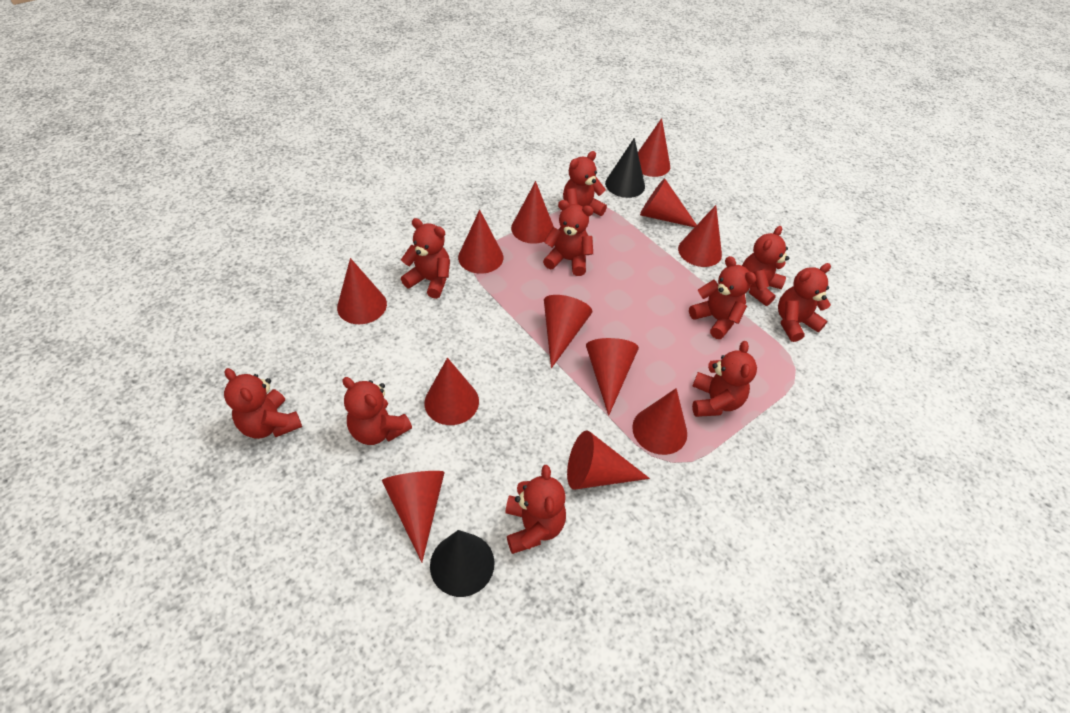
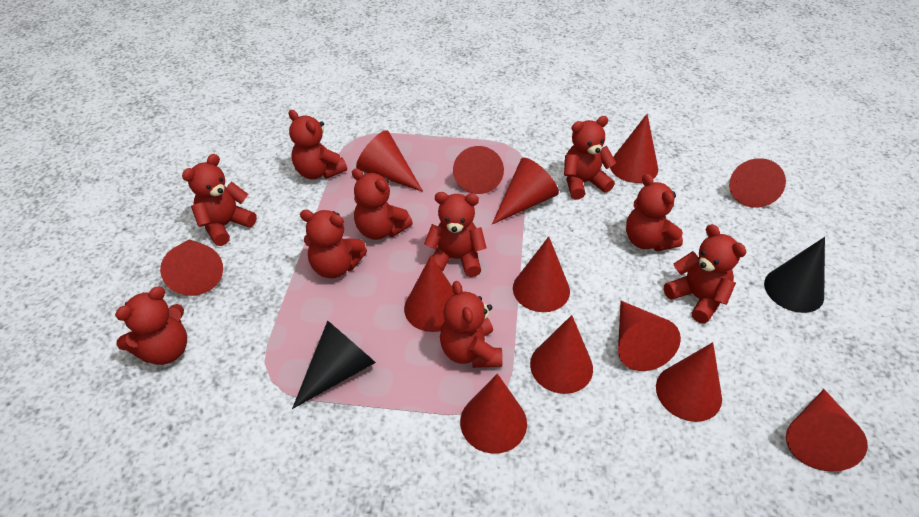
red cone: [337,258,387,324] [382,471,445,563] [424,358,479,425] [458,210,503,274] [511,181,554,244] [544,295,592,368] [567,430,650,490] [586,338,639,416] [632,388,687,455] [638,118,670,177] [640,178,697,227] [678,205,722,267] = 12 -> [160,239,223,296] [356,130,423,192] [404,256,454,332] [453,146,504,194] [460,374,527,454] [492,158,559,224] [513,237,570,312] [530,315,593,394] [610,114,658,183] [618,301,681,371] [656,342,722,422] [729,158,786,208] [786,389,868,472] = 13

